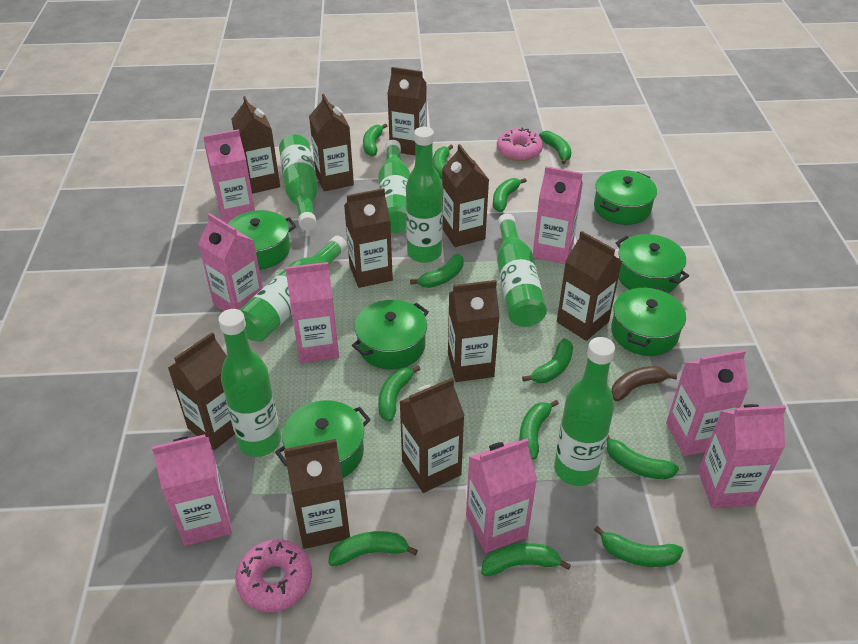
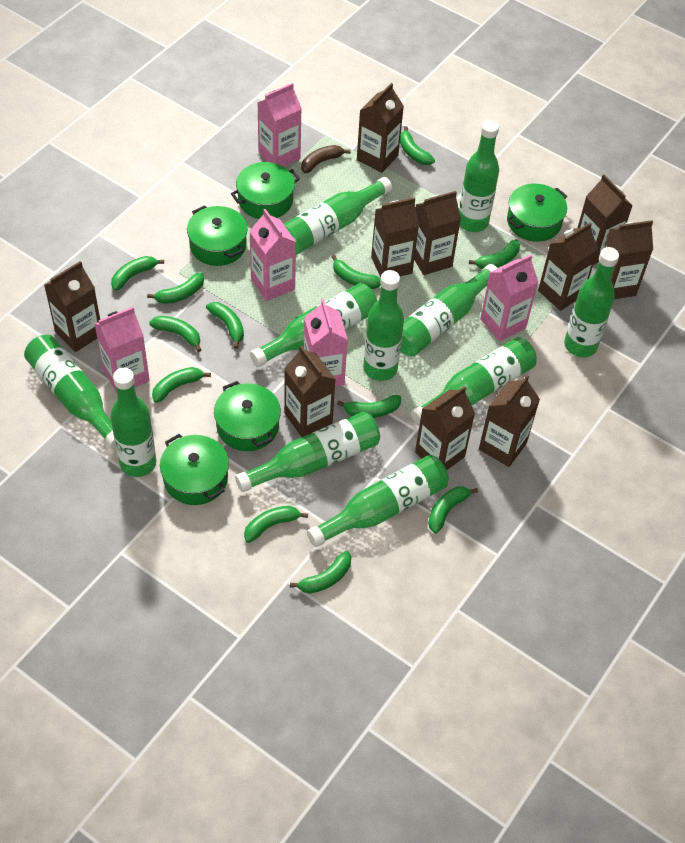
green bottle: [218,309,281,457] [240,236,348,342] [279,135,318,231] [378,140,410,234] [406,127,443,263] [497,214,547,327] [554,337,615,486] = 7 -> [24,335,116,449] [110,368,156,477] [235,412,380,492] [250,283,377,367] [284,177,392,255] [307,455,449,547] [363,270,404,381] [400,264,498,357] [411,337,537,426] [459,120,499,232] [564,247,619,357] = 11
green pot: [228,210,296,270] [275,400,371,478] [352,300,429,370] [594,170,657,225] [611,286,686,356] [616,234,689,293] = 6 -> [160,434,229,505] [187,205,248,266] [214,381,281,451] [231,162,300,219] [507,184,567,242] = 5
pink carton: [152,434,232,546] [198,213,263,311] [203,129,255,224] [285,262,339,363] [466,438,537,553] [533,166,583,264] [666,350,748,456] [698,404,786,508] = 8 -> [95,307,150,393] [250,209,296,301] [257,83,302,167] [304,299,348,387] [480,254,538,341] = 5
pink donut: [235,539,312,612] [497,127,543,161] = 2 -> none = 0

